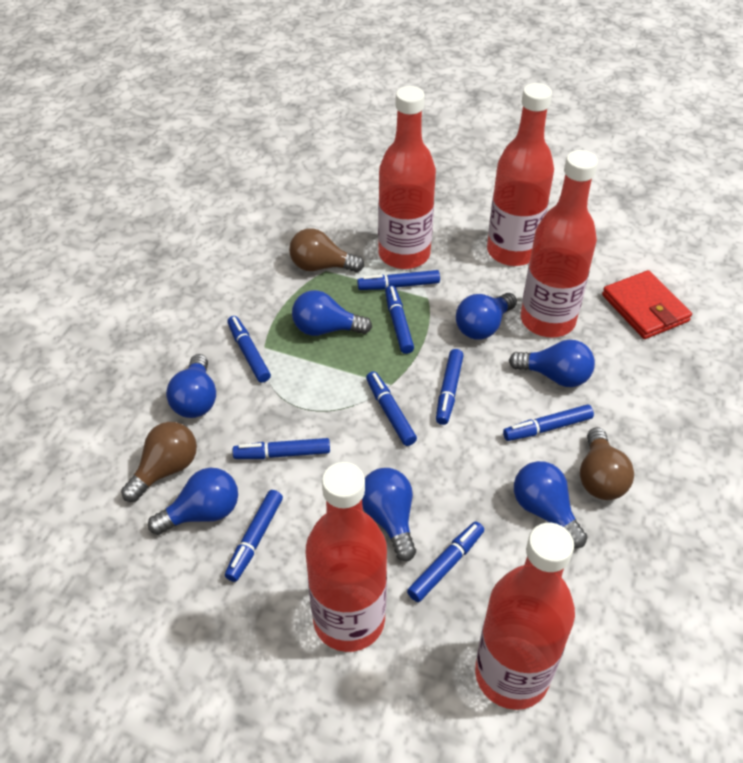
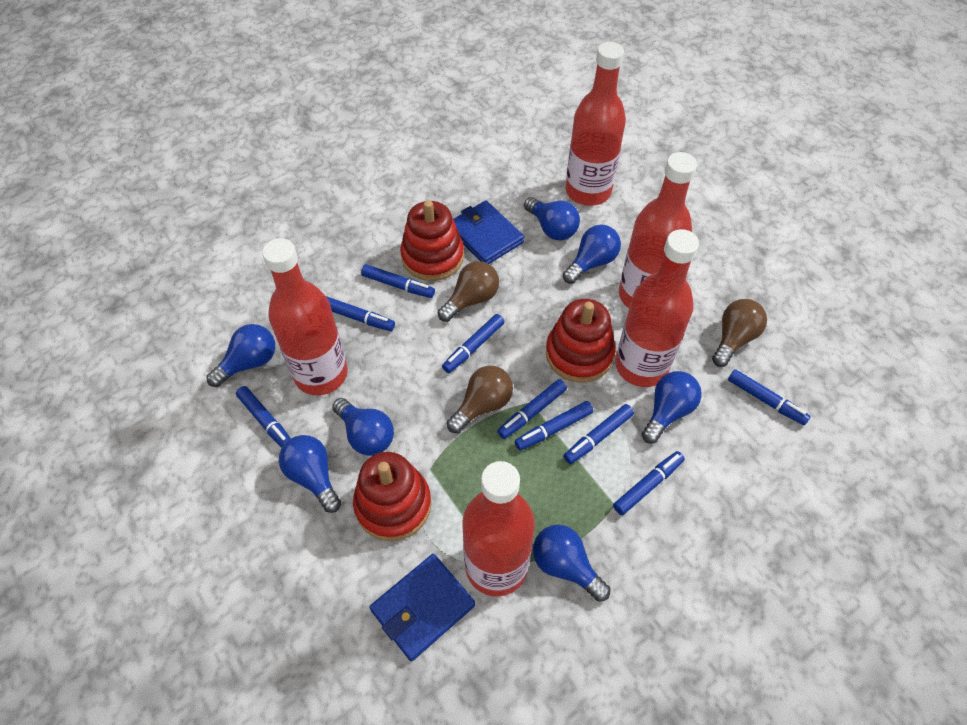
blue wallet: none = 0 -> [369,554,475,661] [453,200,524,264] = 2
red stacking toy: none = 0 -> [353,452,431,541] [400,200,464,281] [546,299,616,383] = 3
red wallet: [602,270,692,339] = 1 -> none = 0

